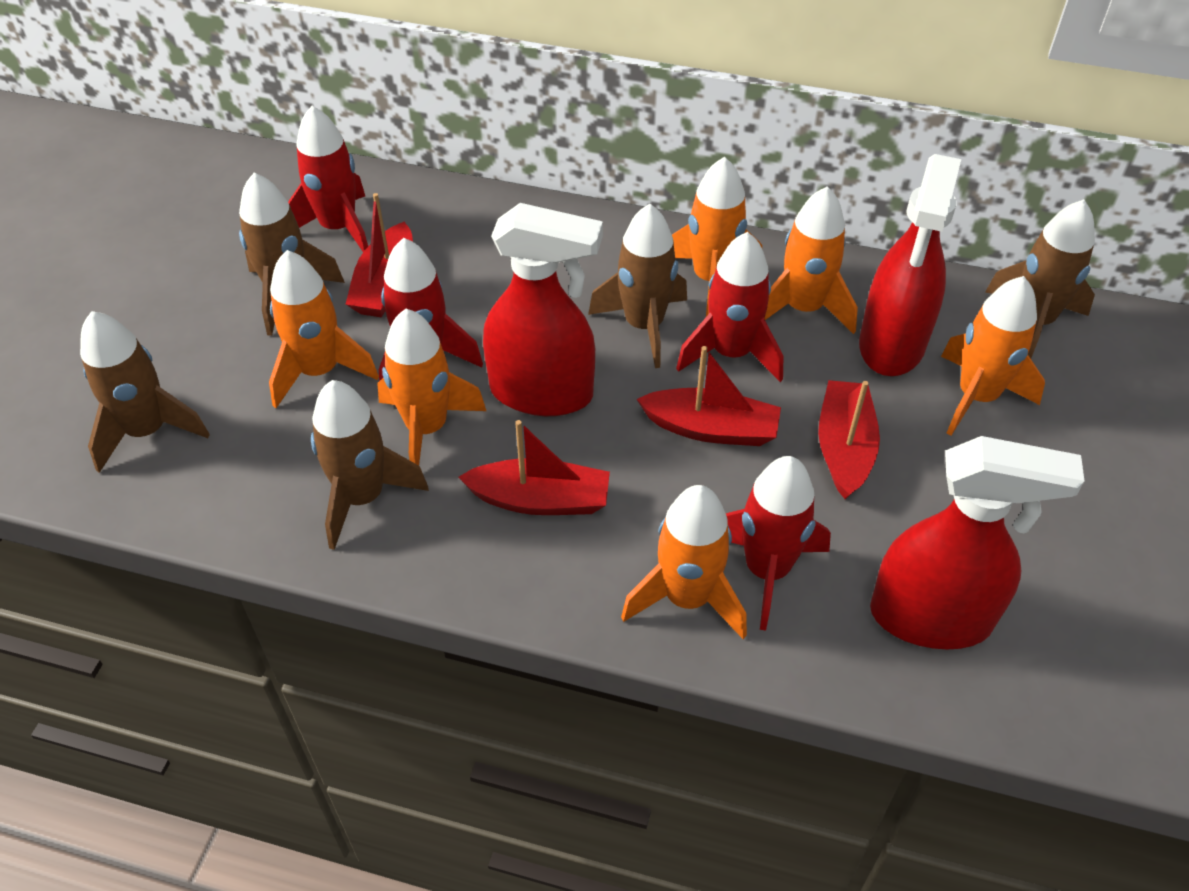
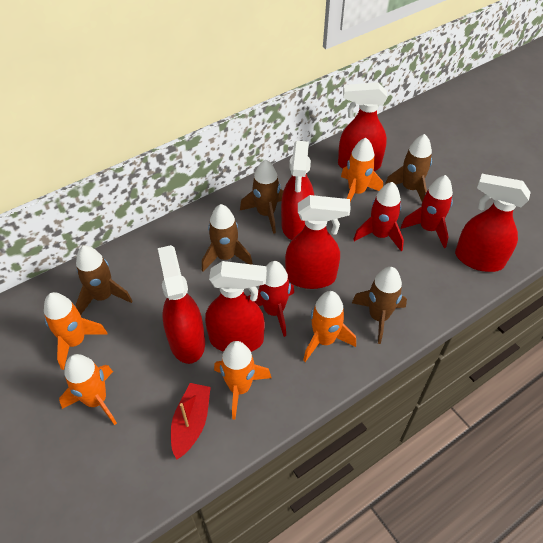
orange rocket: [269,250,379,408] [377,309,486,465] [621,485,747,639] [672,157,762,316] [764,187,858,334] [941,276,1045,436] = 6 -> [44,292,108,370] [59,354,117,425] [214,341,272,420] [303,291,356,362] [341,137,383,202] = 5
red boat: [346,193,413,318] [458,420,610,515] [637,346,781,446] [818,380,880,499] = 4 -> [171,383,211,460] = 1
red rocket: [288,106,368,252] [379,238,483,381] [676,232,783,382] [726,456,831,630] = 4 -> [247,261,294,337] [353,182,404,252] [401,175,453,248] = 3
red spray bottle: [483,203,603,416] [859,154,961,376] [870,436,1085,650] = 3 -> [158,245,205,364] [205,261,267,352] [281,141,314,240] [285,195,351,289] [338,82,388,171] [455,174,531,272] = 6

